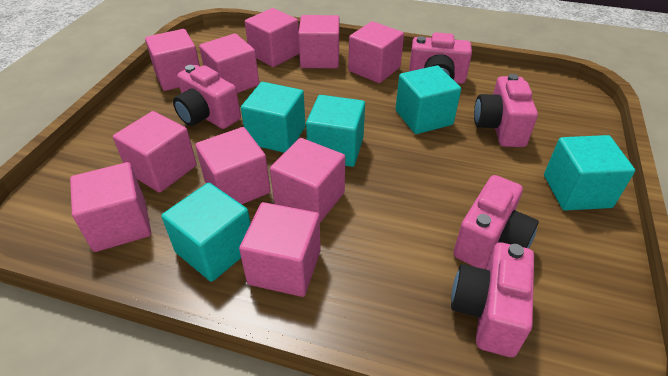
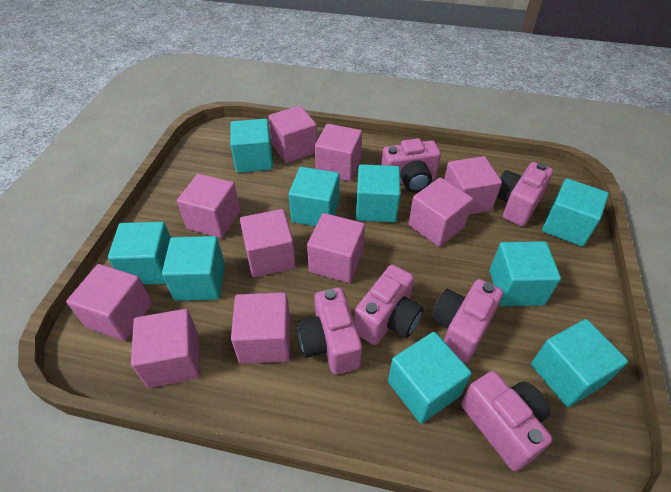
pink camera: [173,65,241,129] [409,33,472,84] [451,242,534,357] [453,175,539,269] [474,74,538,147] = 5 -> [297,288,362,375] [354,264,424,345] [381,138,441,193] [431,279,503,363] [461,371,553,471] [497,162,553,226] = 6
turquoise cube: [161,183,251,282] [241,82,305,153] [306,95,365,167] [395,65,461,134] [544,135,635,211] = 5 -> [108,222,171,285] [162,236,225,301] [230,119,273,173] [289,167,339,226] [356,164,401,222] [388,332,472,424] [490,241,561,306] [531,319,628,407] [542,178,609,247] = 9

